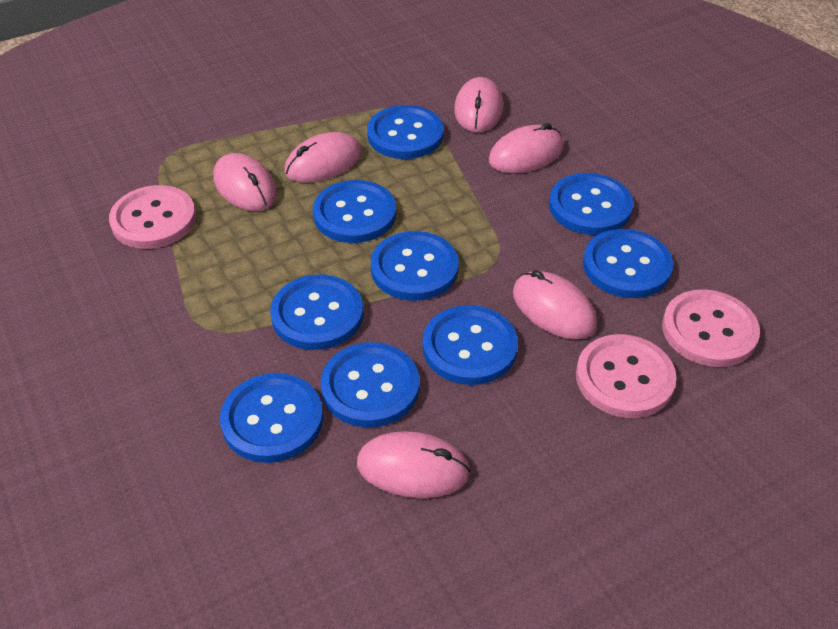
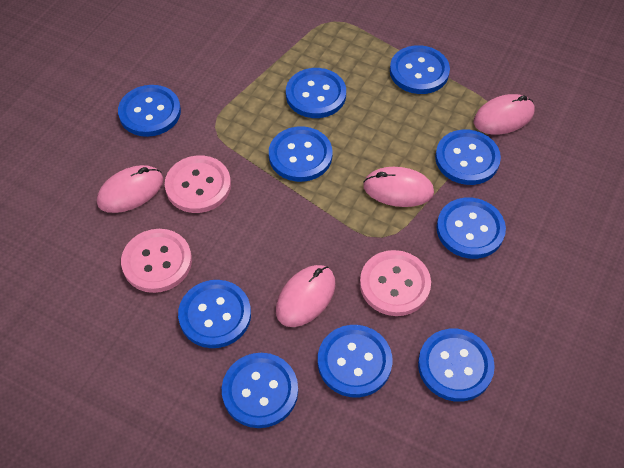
blue button: [220,373,323,463] [270,275,363,350] [313,180,396,243] [321,342,419,427] [367,105,444,159] [371,231,459,301] [423,305,518,385] [549,173,633,235] [583,229,673,298] = 9 -> [118,85,181,137] [178,280,251,348] [222,353,298,428] [269,127,332,182] [286,68,346,118] [318,325,393,398] [390,45,450,94] [418,329,495,402] [435,129,501,185] [436,198,506,259] = 10
pink mouse: [214,153,277,211] [284,132,362,183] [357,431,471,498] [454,77,503,132] [489,123,564,173] [513,270,597,339] = 6 -> [97,165,163,213] [276,265,336,327] [363,167,434,207] [474,94,535,135] = 4

